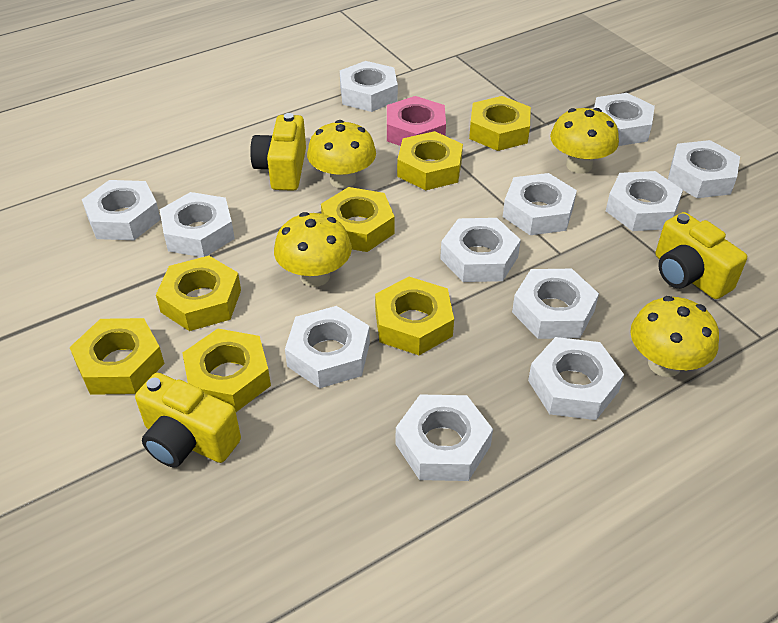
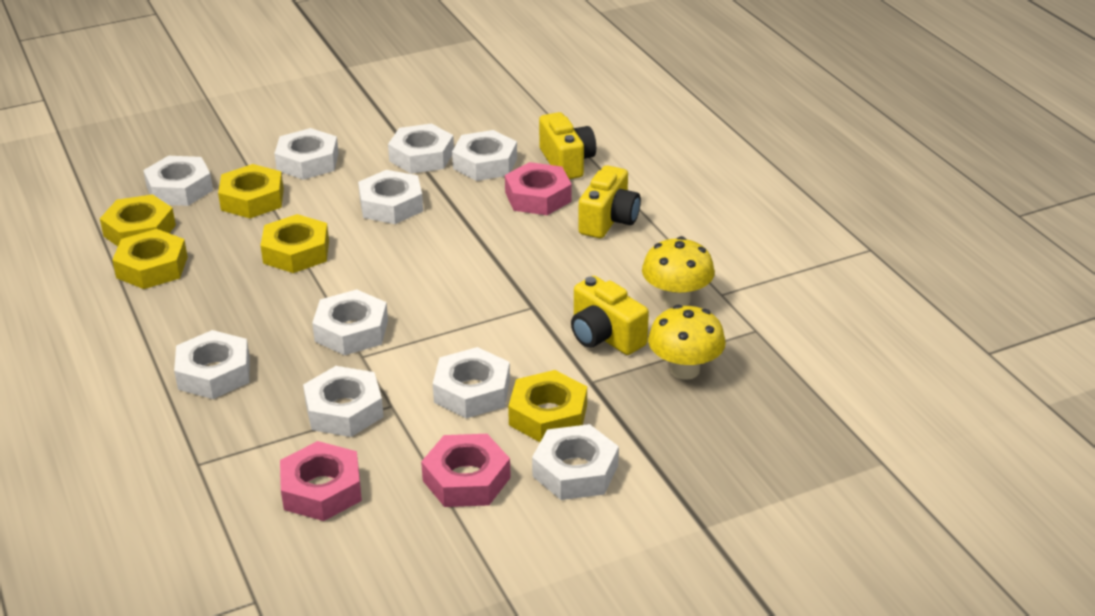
pink nut: [387,96,446,146] = 1 -> [280,441,362,521] [421,434,511,507] [505,162,572,215] = 3
white nut: [82,180,161,240] [160,192,235,257] [285,306,370,388] [340,61,398,112] [396,395,493,481] [440,218,521,282] [503,173,577,235] [512,269,599,339] [528,337,624,420] [594,93,655,146] [606,171,683,231] [668,140,740,198] = 12 -> [143,156,213,206] [174,330,250,399] [274,128,339,180] [303,366,384,437] [312,289,388,355] [358,170,423,224] [388,123,454,174] [433,347,510,418] [452,130,517,181] [532,424,619,500] = 10
yellow mushroom: [274,212,352,287] [307,120,376,189] [550,108,619,174] [630,296,719,377] = 4 -> [642,236,715,307] [648,305,726,380] = 2
yellow nut: [69,318,164,395] [156,256,241,331] [182,329,271,412] [321,187,395,252] [375,277,454,355] [397,131,463,191] [469,96,531,151] = 7 -> [100,194,176,246] [112,229,188,289] [218,164,284,218] [260,214,329,273] [508,370,587,442] = 5

